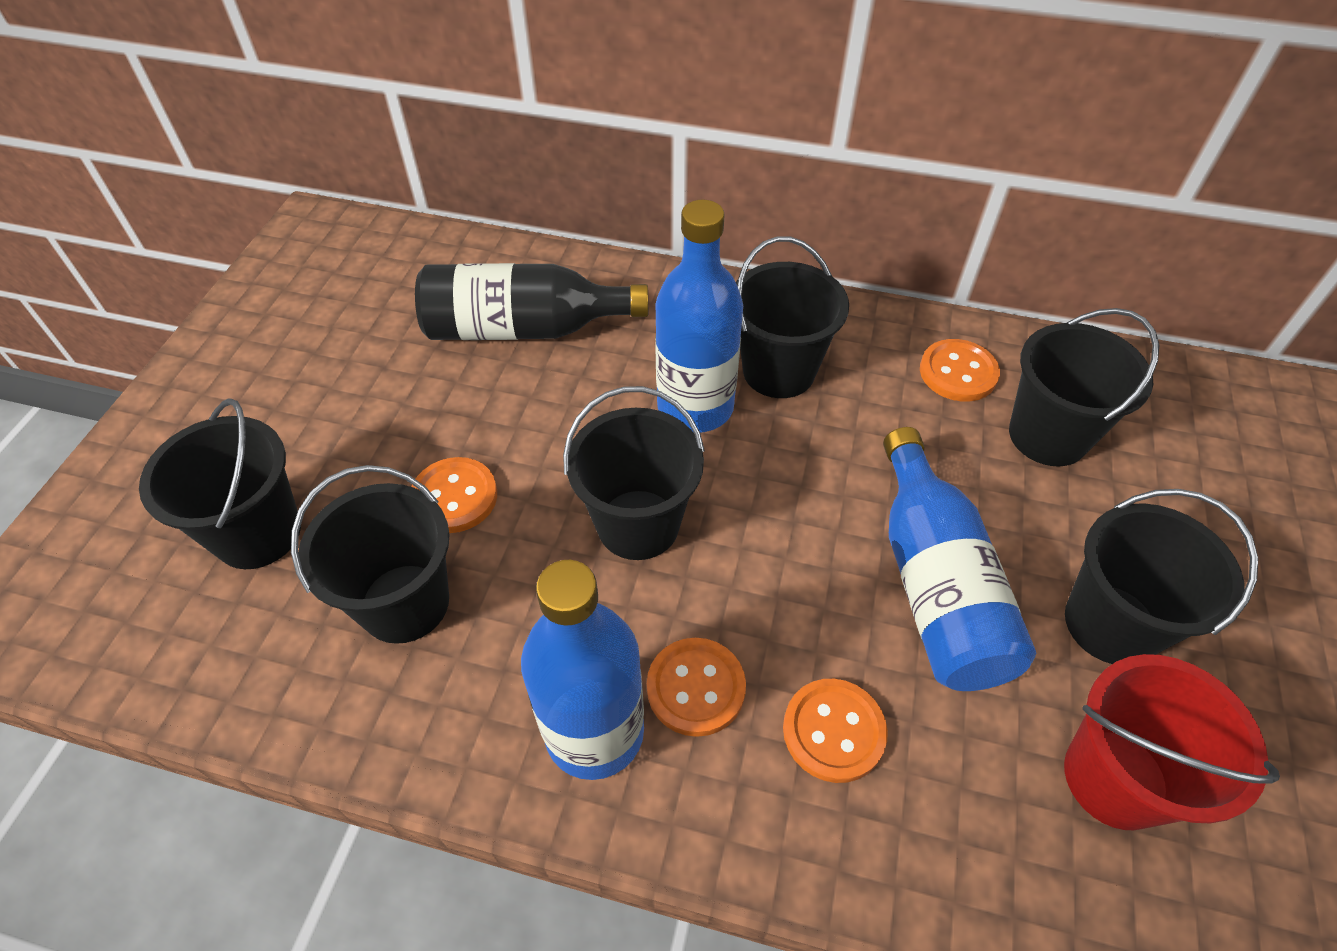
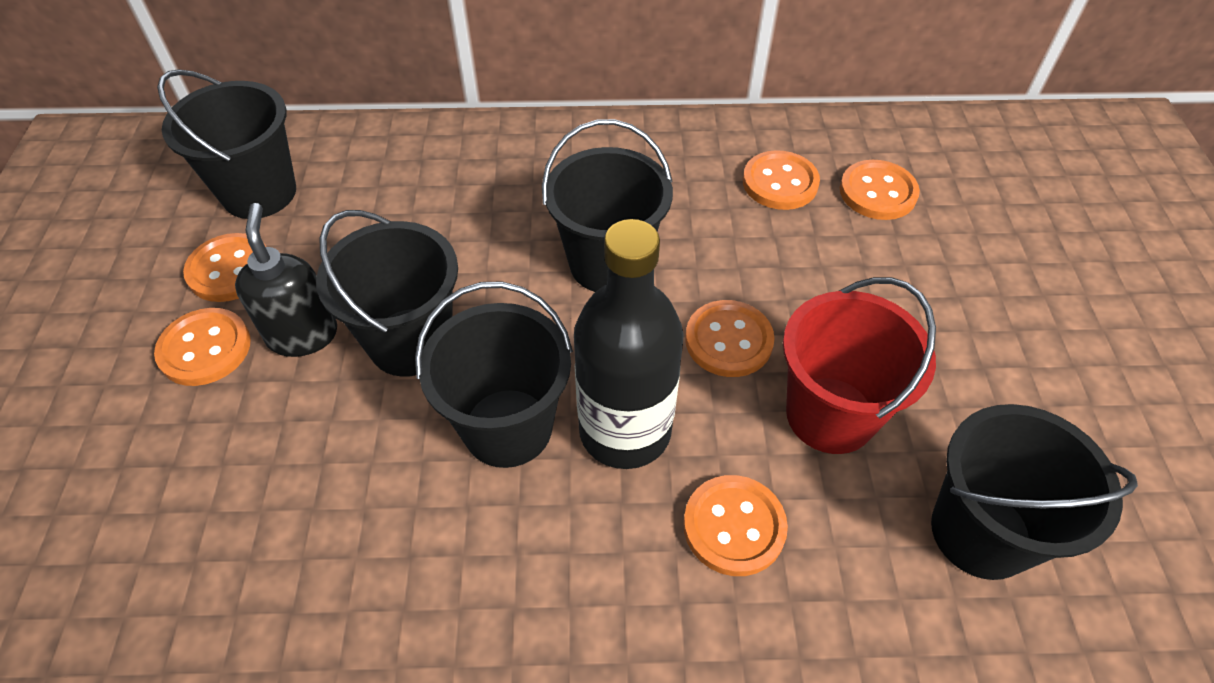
black bucket: [139,398,301,569] [291,465,450,644] [563,386,705,560] [736,236,849,398] [1009,308,1159,466] [1065,489,1259,664] = 6 -> [157,69,296,219] [316,210,458,377] [415,282,573,468] [542,119,673,292] [931,404,1138,580] = 5
black soap dispenser: none = 0 -> [235,203,337,357] = 1
blue bottle: [521,560,644,780] [655,200,743,433] [883,427,1036,691] = 3 -> none = 0
orange button: [411,457,497,533] [647,638,746,737] [783,679,888,783] [920,339,1000,401] = 4 -> [154,308,251,386] [183,233,266,302] [683,475,788,576] [685,300,775,377] [743,150,820,210] [840,160,920,220] = 6

